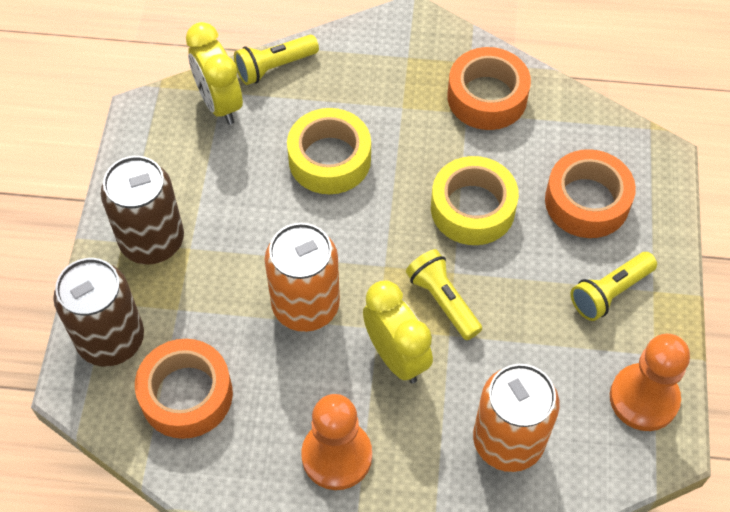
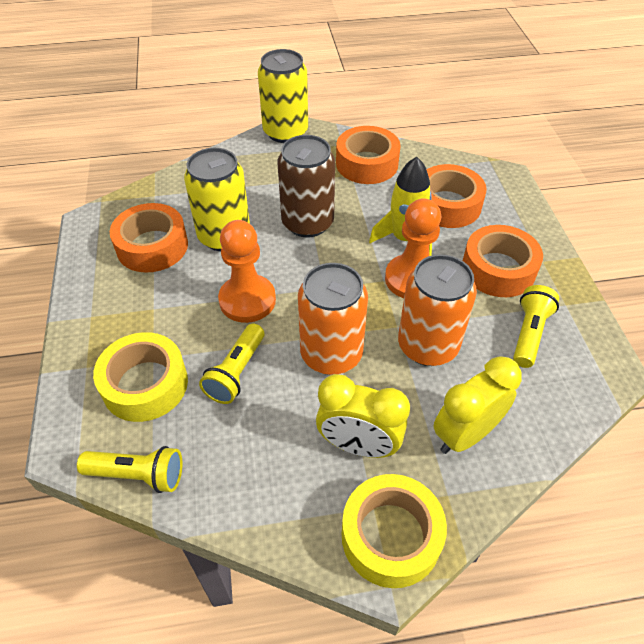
brown can: [53,258,144,367] [101,156,184,264] = 2 -> [277,135,335,238] = 1
orange tape: [135,339,233,439] [448,47,531,130] [545,149,636,238] = 3 -> [110,203,188,273] [336,126,401,184] [427,164,487,228] [463,225,543,297] = 4
yellow can: none = 0 -> [184,148,250,251] [258,49,308,143] = 2
yellow rocket: none = 0 -> [369,157,432,256] = 1

